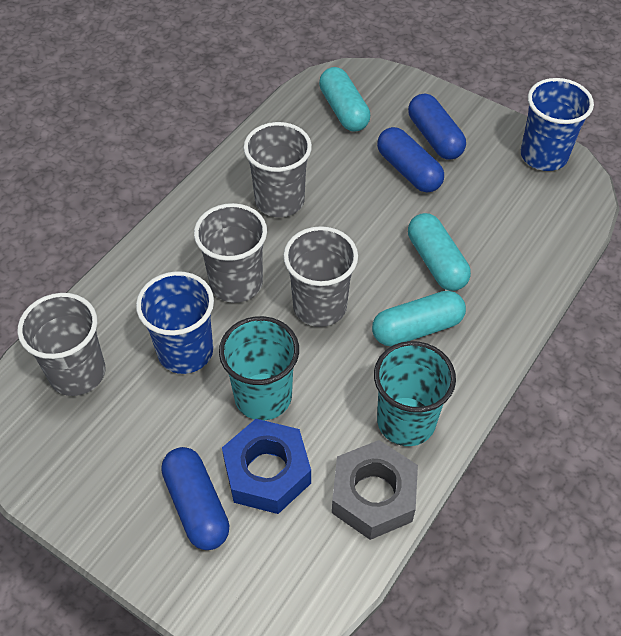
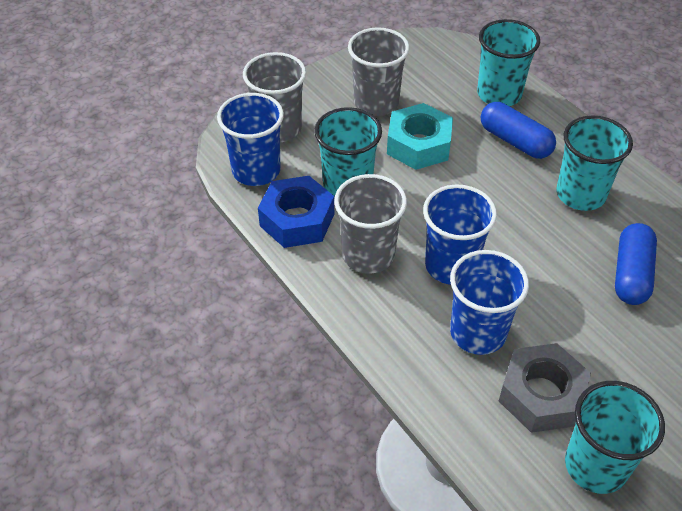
blue capsule: [161,447,229,550] [377,127,444,192] [408,94,466,160] = 3 -> [481,102,556,159] [615,223,657,305] = 2
blue cup: [136,271,214,374] [521,78,594,171] = 2 -> [217,93,284,186] [423,184,497,285] [450,250,529,355] = 3
grey cup: [18,293,106,396] [194,203,267,303] [243,122,312,217] [283,226,358,327] = 4 -> [243,52,306,142] [334,174,407,274] [348,27,410,116] = 3
turquoise capsule: [319,67,370,132] [372,291,466,346] [408,213,471,291] = 3 -> none = 0
turquoise cup: [219,316,299,420] [374,341,456,446] = 2 -> [314,107,382,199] [477,19,540,106] [556,115,633,211] [565,381,665,494] = 4
turquoise nut: none = 0 -> [387,103,453,170] = 1

